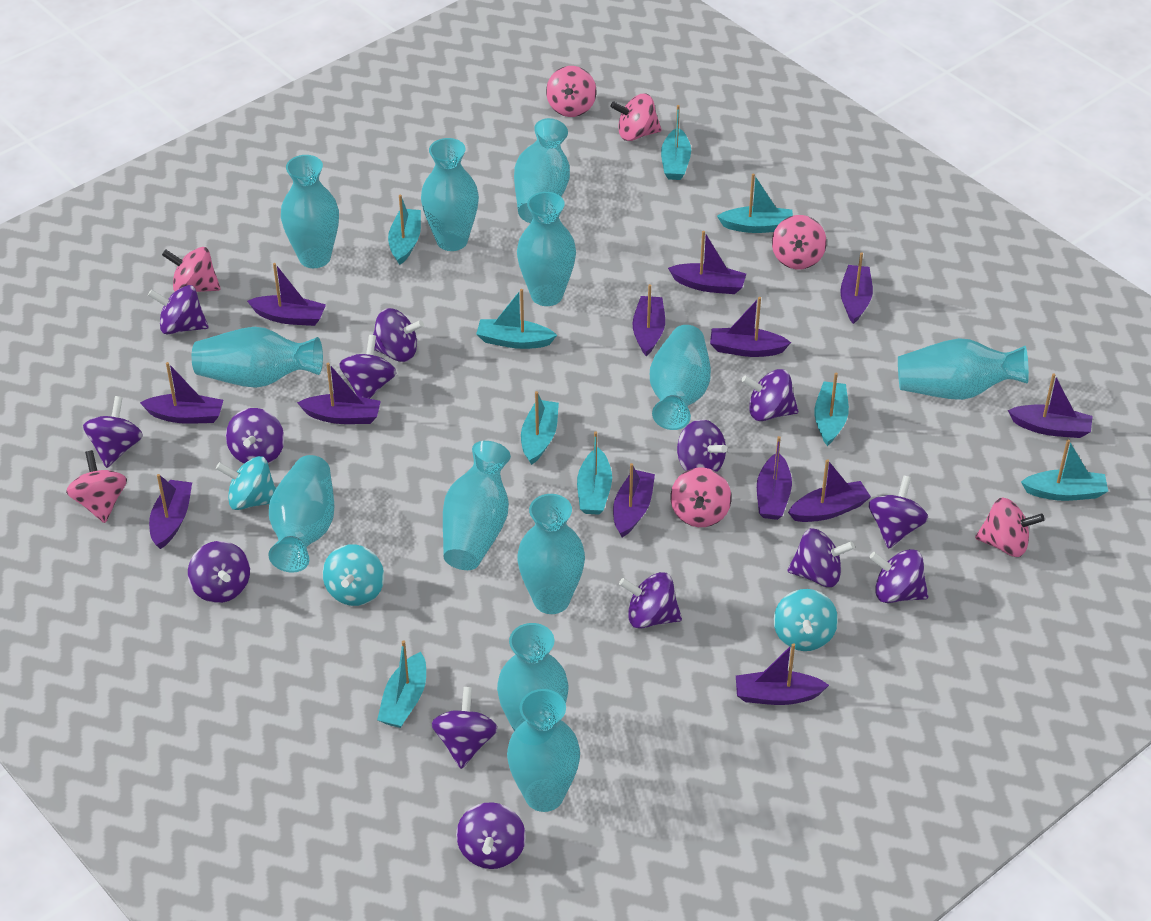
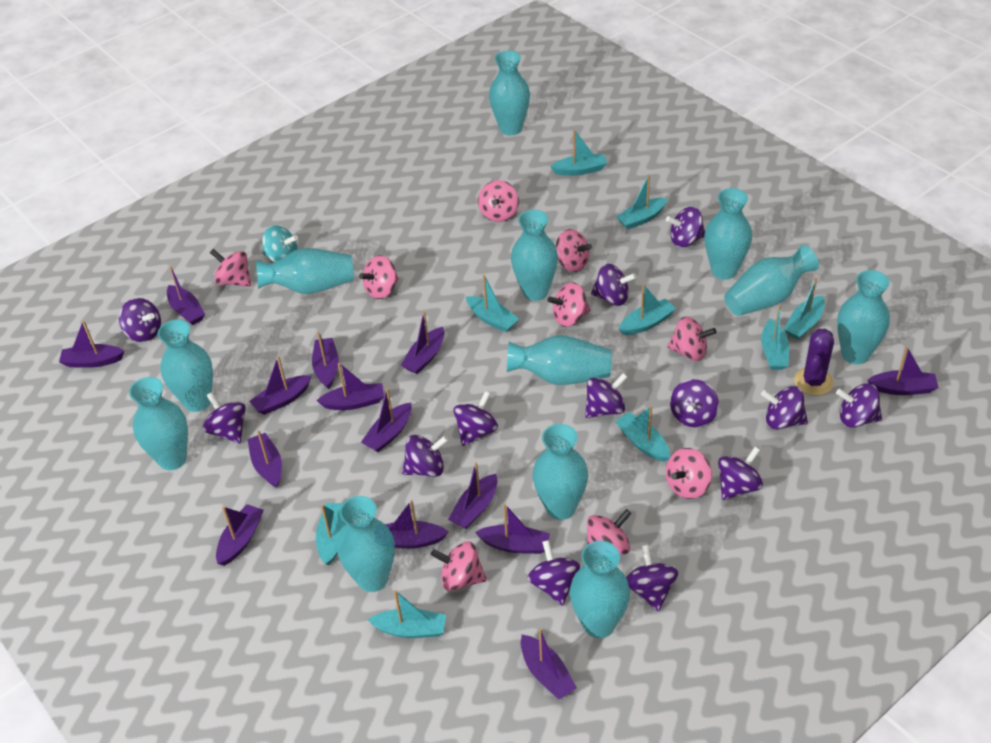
pink spinning top: [66,450,127,523] [162,247,221,292] [546,66,596,117] [610,94,662,141] [670,468,732,527] [772,215,827,269] [975,497,1045,557] = 7 -> [210,249,251,287] [359,255,399,299] [431,541,487,591] [478,180,519,222] [547,283,590,327] [556,229,592,272] [587,509,631,555] [666,448,712,499] [667,317,717,361] = 9
purple boat: [140,362,223,424] [149,474,192,549] [247,263,326,326] [297,363,381,424] [613,463,655,537] [633,284,665,356] [668,231,746,294] [710,297,791,357] [736,643,829,705] [757,436,792,520] [788,459,871,522] [840,252,873,324] [1008,373,1093,438] = 13 -> [59,320,125,368] [167,266,205,325] [216,504,264,566] [247,430,282,488] [249,356,311,415] [312,332,339,389] [317,363,384,410] [361,388,412,452] [385,500,449,548] [401,311,444,374] [448,462,497,529] [475,504,550,554] [521,629,577,700] [867,346,939,395] = 14
purple cactus: none = 0 -> [794,329,834,396] = 1
purple spinning top: [83,396,143,468] [148,285,208,334] [188,541,250,603] [226,408,284,464] [339,335,397,399] [373,308,424,362] [431,687,498,769] [456,802,526,869] [619,572,682,629] [677,419,727,472] [741,369,798,421] [788,528,855,587] [868,476,929,549] [869,549,928,603] = 14 -> [119,298,161,342] [203,392,246,444] [402,435,448,477] [453,391,498,446] [527,540,580,606] [585,373,627,418] [591,264,636,306] [626,545,678,612] [666,207,705,247] [670,379,719,427] [718,447,763,500] [761,386,808,429] [836,384,882,428] = 13
turquoise spinning top: [216,456,276,510] [323,544,384,606] [774,589,838,651] = 3 -> [262,225,298,262] = 1

